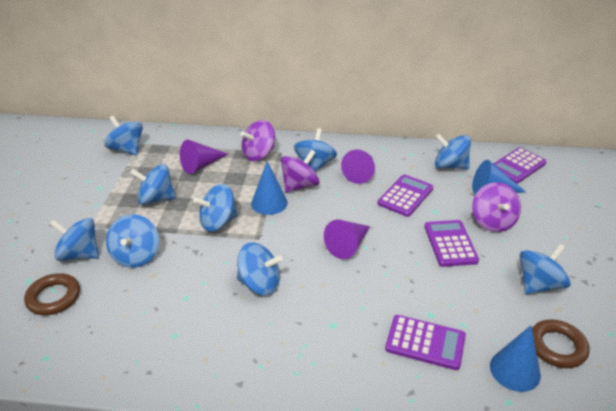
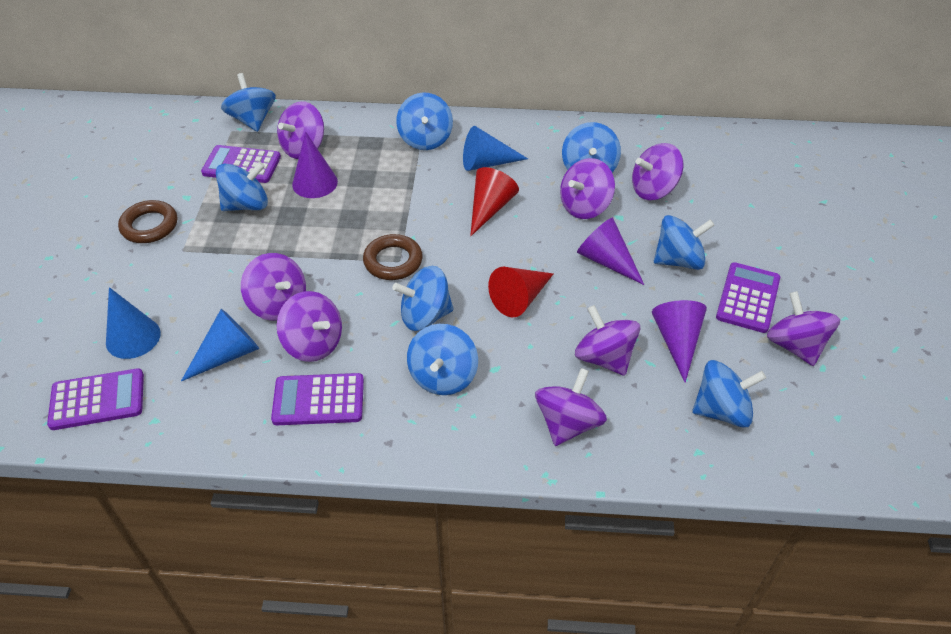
blue spinning top: [50,218,99,261] [104,116,143,155] [106,214,159,268] [130,164,176,205] [193,184,238,232] [237,242,283,296] [294,128,337,172] [435,134,471,170] [519,244,571,295] = 9 -> [216,162,268,211] [221,73,276,132] [392,266,454,331] [396,93,453,150] [407,324,478,395] [562,122,621,172] [654,215,715,270] [692,360,766,428] = 8
purple spinning top: [240,120,275,161] [280,150,320,192] [472,182,521,232] = 3 -> [241,253,306,321] [277,101,324,159] [277,291,342,362] [535,368,607,446] [560,158,615,219] [575,305,640,376] [632,143,683,200] [767,291,840,366] = 8
red cone: none = 0 -> [470,167,519,236] [488,267,553,317] = 2

